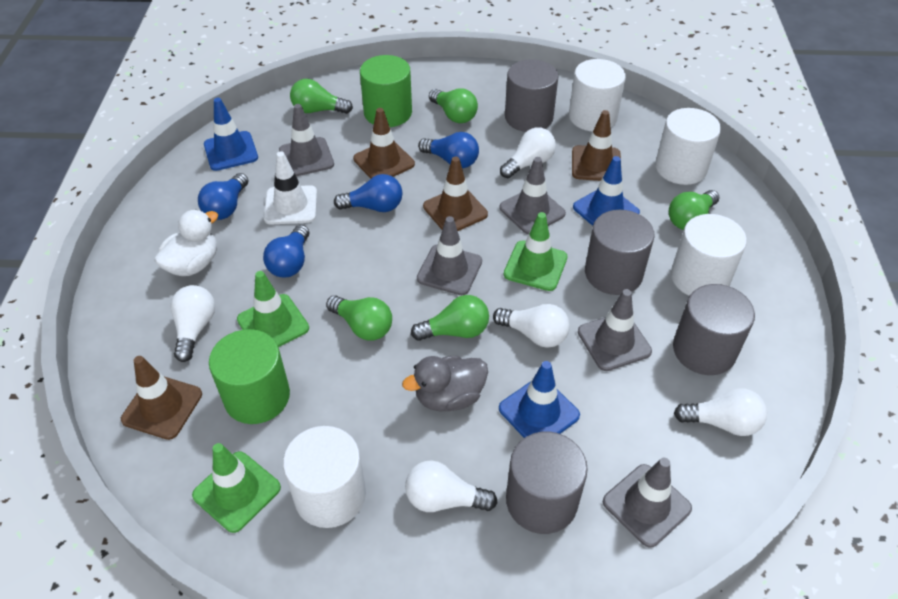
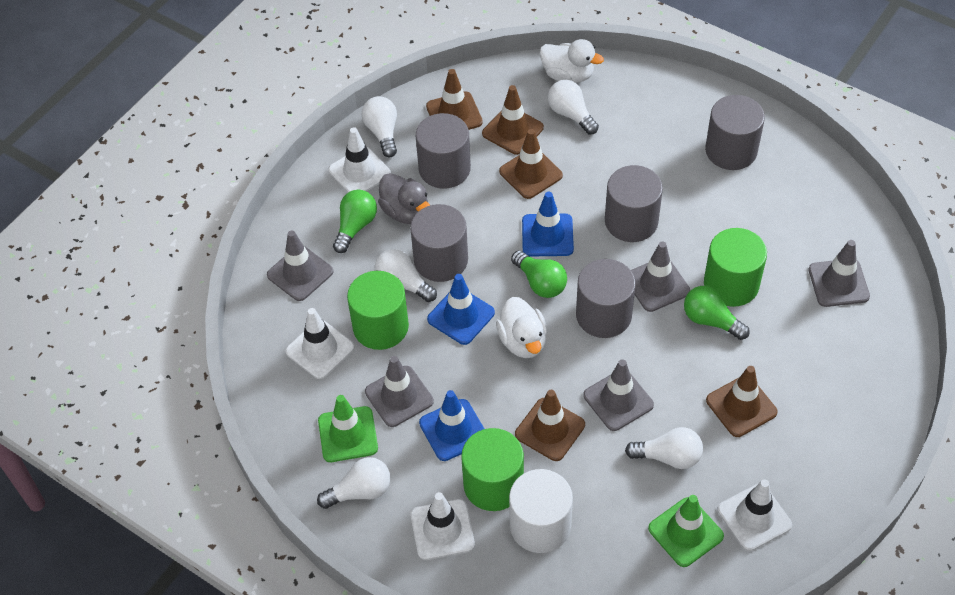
blue light bulb: [198,173,248,220] [263,225,309,278] [334,174,402,212] [418,132,479,168] = 4 -> none = 0
brown traffic cone: [121,356,202,440] [353,108,415,179] [423,156,488,231] [572,110,622,181] = 4 -> [426,69,483,130] [482,85,544,155] [499,129,563,199] [515,390,585,461] [706,366,778,437] = 5
green cylinder: [209,329,290,424] [360,55,412,127] = 2 -> [347,271,409,350] [461,428,524,511] [704,228,767,307] = 3
green light bulb: [290,79,353,114] [326,295,392,340] [411,295,489,341] [429,88,478,123] [669,190,719,230] = 5 -> [333,190,377,253] [511,250,567,298] [684,286,750,340] = 3
green traffic cone: [192,443,281,533] [237,271,309,347] [504,212,568,291] = 3 -> [318,395,378,462] [648,495,724,567] = 2
grey cylinder: [505,59,559,132] [506,432,588,534] [585,210,655,295] [673,284,755,375] = 4 -> [410,204,468,282] [416,113,471,189] [576,259,636,338] [605,165,663,242] [705,95,765,170] = 5
white cylinder: [283,426,366,528] [569,59,626,132] [655,108,721,185] [671,214,747,296] = 4 -> [509,469,573,553] = 1
white duck: [154,210,218,276] = 1 -> [496,297,547,358] [540,39,604,83] = 2
white traffic cone: [264,151,317,225] = 1 -> [285,308,354,379] [328,127,391,193] [411,492,475,560] [718,479,792,551] = 4

